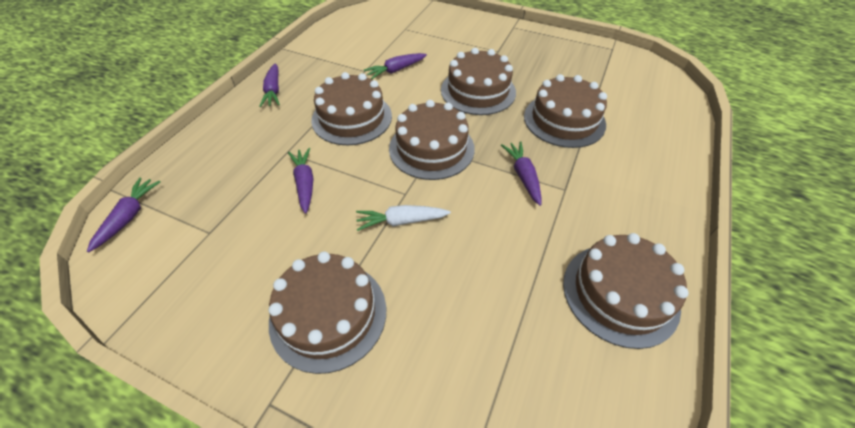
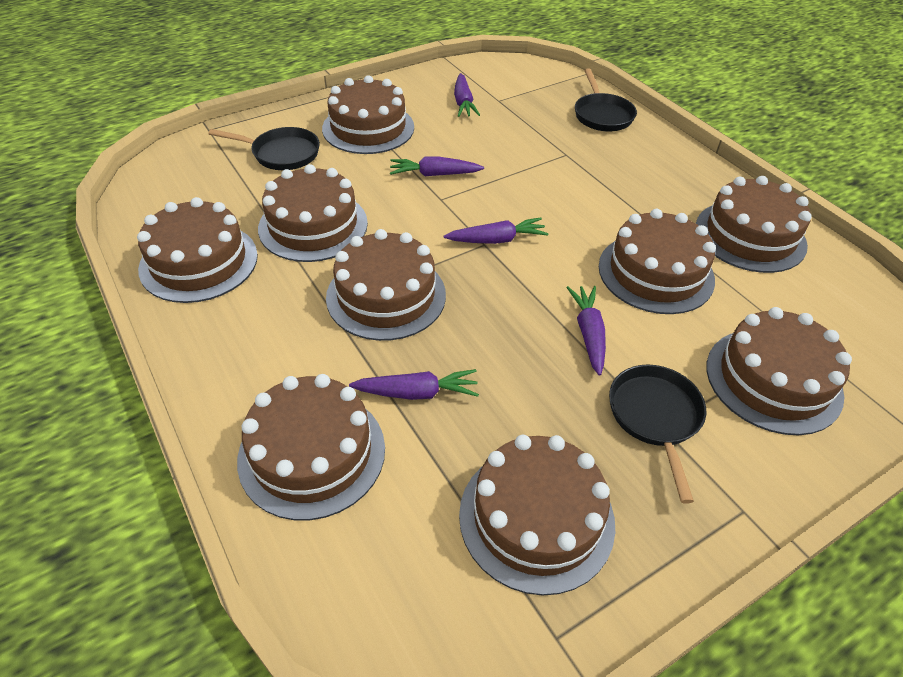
black pan: none = 0 -> [209,127,320,170] [575,68,637,131] [609,365,706,504] = 3
brown cake: [269,252,386,374] [311,72,392,145] [389,100,475,180] [441,48,516,115] [524,74,607,148] [563,233,688,349] = 6 -> [137,197,258,303] [237,374,385,520] [258,164,368,262] [322,75,414,154] [326,229,446,341] [459,435,615,596] [599,209,716,314] [696,176,812,273] [707,307,852,435] = 9
white carrot: [356,205,451,231] = 1 -> none = 0

